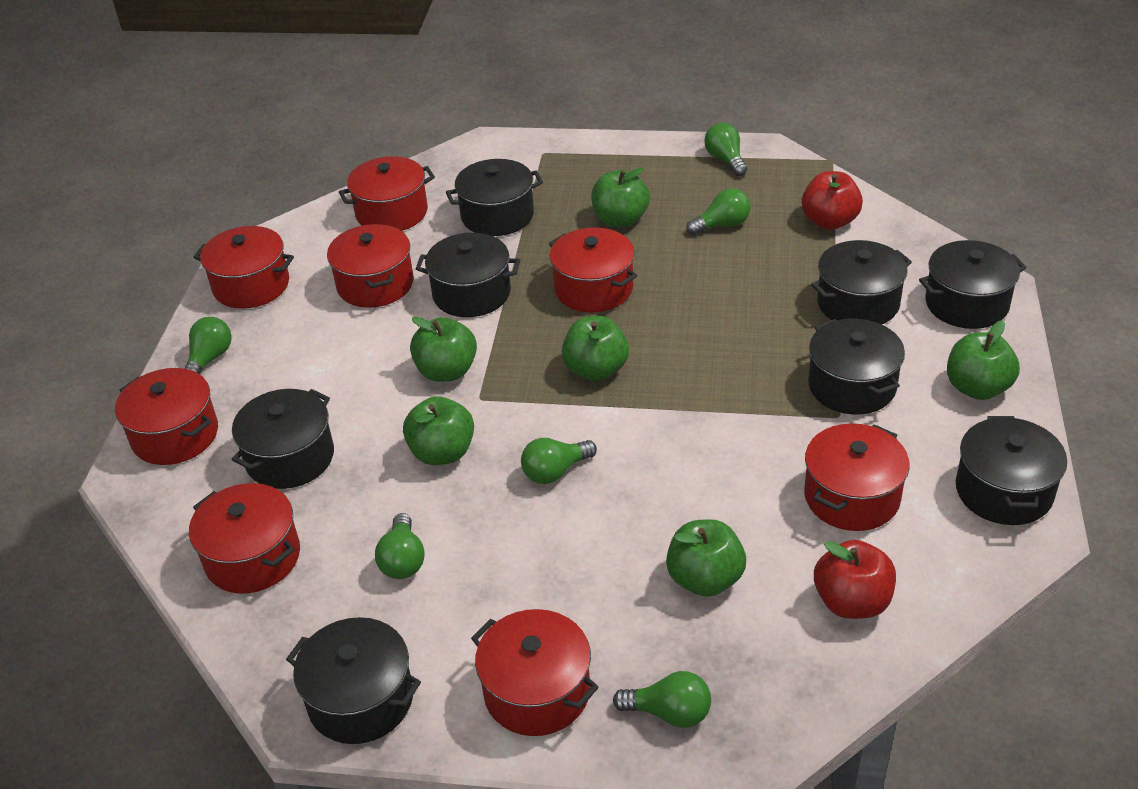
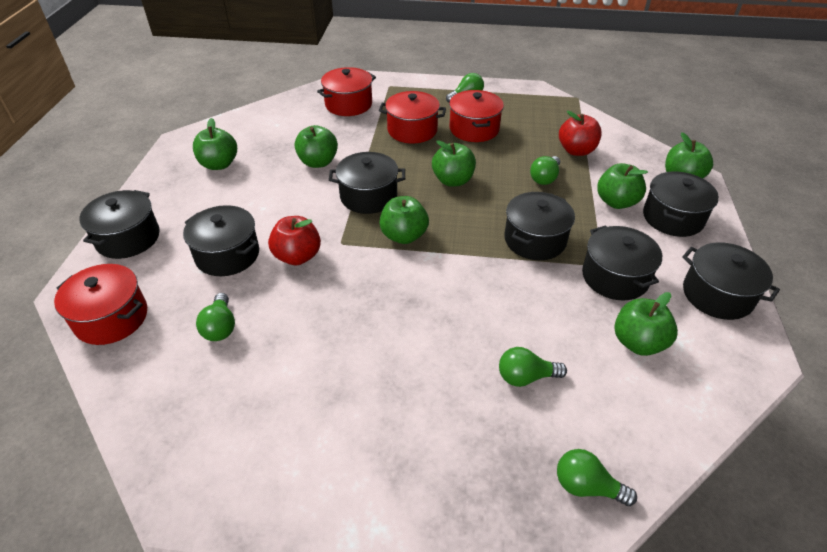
black pot: [232,389,334,489] [286,617,421,744] [416,233,520,317] [446,159,543,236] [808,319,905,414] [811,240,912,324] [919,240,1027,329] [956,416,1067,525] = 8 -> [79,190,160,259] [183,205,259,276] [329,152,405,214] [504,192,575,260] [582,225,662,301] [643,171,719,237] [682,242,780,320] = 7
green apple: [403,396,474,465] [410,316,477,382] [562,316,629,381] [591,168,650,227] [666,519,746,597] [947,320,1020,400] = 6 -> [193,118,237,170] [294,125,338,168] [379,196,429,244] [432,140,476,187] [597,163,648,209] [615,292,678,356] [665,132,713,178] = 7
green light bulb: [184,317,232,374] [375,513,425,579] [521,438,597,484] [613,671,711,728] [686,188,751,235] [704,123,747,176] = 6 -> [196,293,235,341] [446,73,484,102] [499,347,567,387] [530,156,560,185] [557,449,637,506] = 5
red pot: [115,368,218,465] [189,483,300,594] [194,226,294,309] [327,224,414,308] [339,156,435,231] [471,609,599,736] [549,228,637,312] [804,423,910,531] = 8 -> [54,264,147,345] [317,67,376,116] [379,91,446,143] [449,90,504,142] = 4

